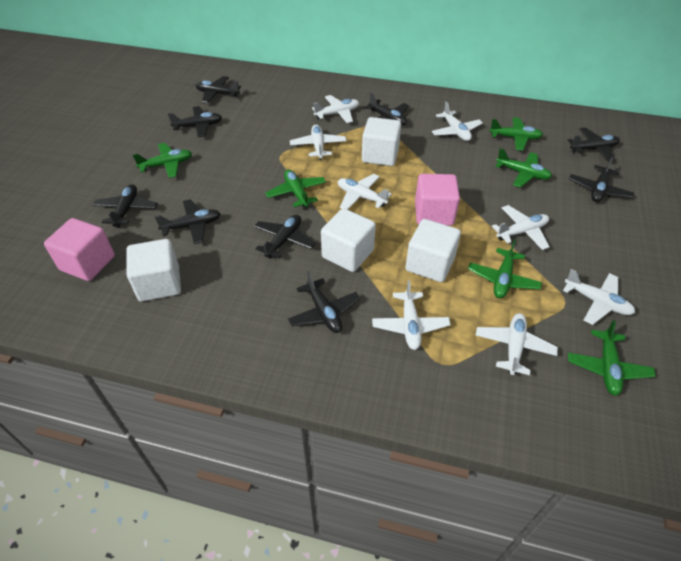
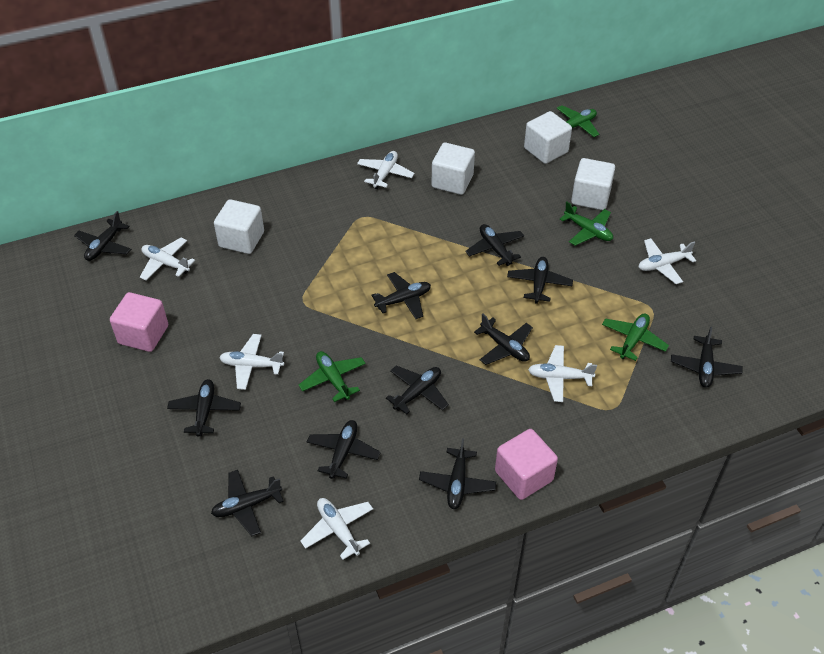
black plane: [93,184,158,228] [154,199,221,244] [168,106,222,137] [195,76,241,103] [254,215,316,259] [288,271,360,333] [364,92,409,126] [568,127,620,162] [569,157,634,202] = 9 -> [74,211,131,261] [167,379,241,436] [211,470,284,536] [307,420,381,479] [371,272,431,319] [386,366,449,415] [419,438,496,509] [465,224,524,266] [474,313,533,365] [507,257,573,304] [671,326,743,388] = 11
green plane: [133,143,192,178] [265,169,326,209] [468,239,542,298] [489,117,543,151] [495,148,552,188] [568,320,656,396] = 6 -> [299,351,366,402] [557,105,599,137] [559,202,613,246] [602,313,669,361] = 4
white plane: [290,125,346,160] [312,95,359,123] [338,174,392,210] [372,280,451,350] [431,101,483,141] [476,313,558,375] [492,205,550,250] [563,269,635,325] = 8 -> [140,238,195,280] [219,334,284,390] [300,498,373,560] [357,151,415,189] [528,345,597,402] [639,238,696,284] = 6

